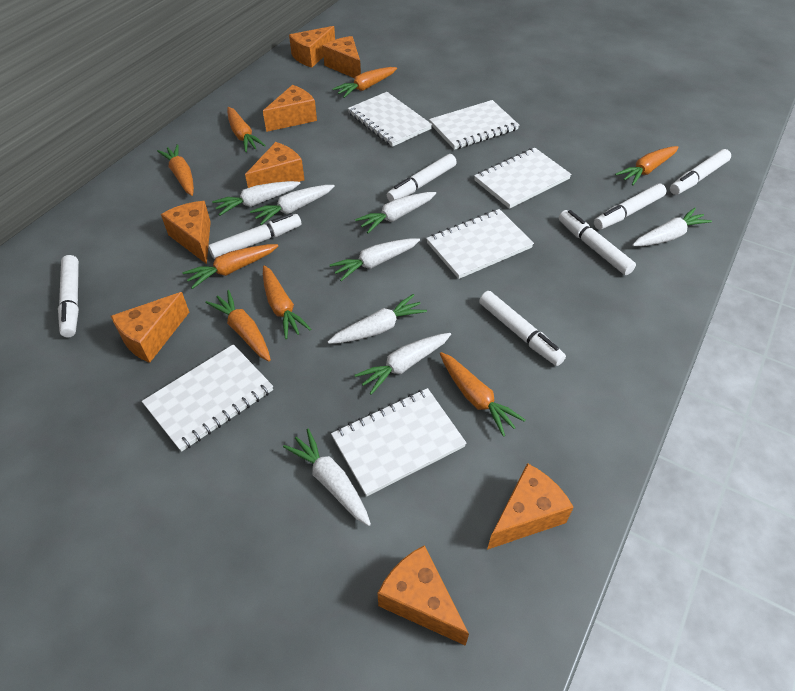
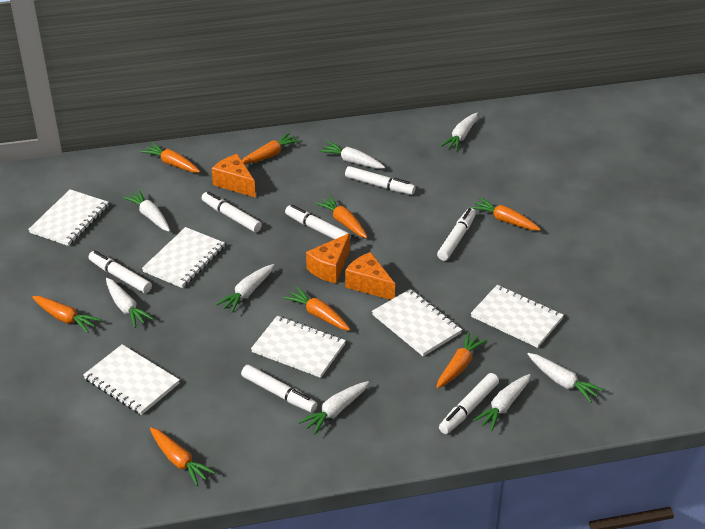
orange cheese: [111,292,189,363] [161,201,211,264] [245,142,305,188] [263,85,317,132] [289,26,335,68] [323,36,361,78] [377,545,469,646] [487,463,574,550] = 8 -> [211,154,256,198] [306,233,350,283] [345,252,395,300] = 3

